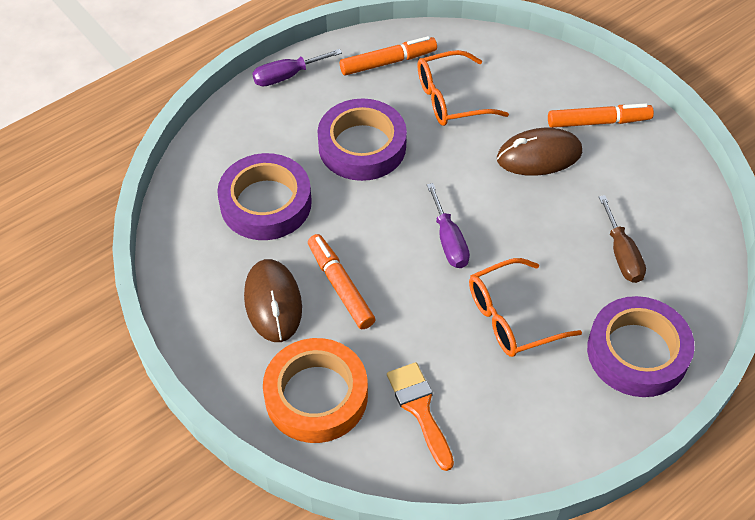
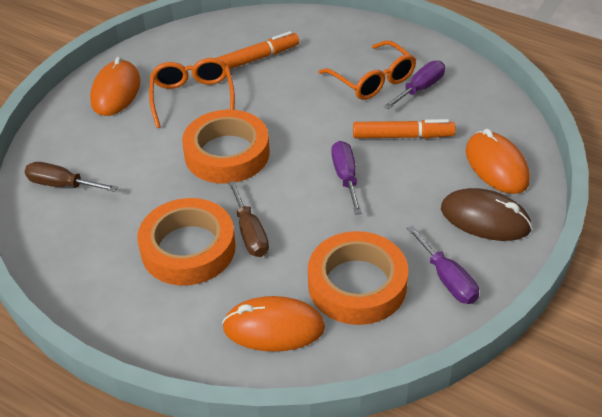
brown mouse: [244,259,302,342] [497,128,582,176] = 2 -> [441,188,532,241] = 1
brown screwdriver: [599,195,646,283] = 1 -> [25,162,118,192] [228,181,269,257] = 2
orange brush: [387,362,454,471] = 1 -> none = 0
orange marker: [308,234,375,329] [340,36,437,76] [548,103,654,128] = 3 -> [217,31,299,69] [353,119,456,139] = 2
orange mouse: none = 0 -> [90,57,140,116] [222,296,325,352] [466,129,530,194] = 3
orange tape: [263,338,368,443] = 1 -> [137,198,236,285] [182,110,270,184] [308,231,408,325] = 3
purple screwdriver: [252,49,342,86] [427,183,470,268] = 2 -> [332,141,362,215] [384,61,445,109] [407,225,479,304] = 3
purple tape: [217,153,312,240] [318,99,407,181] [587,296,695,397] = 3 -> none = 0

